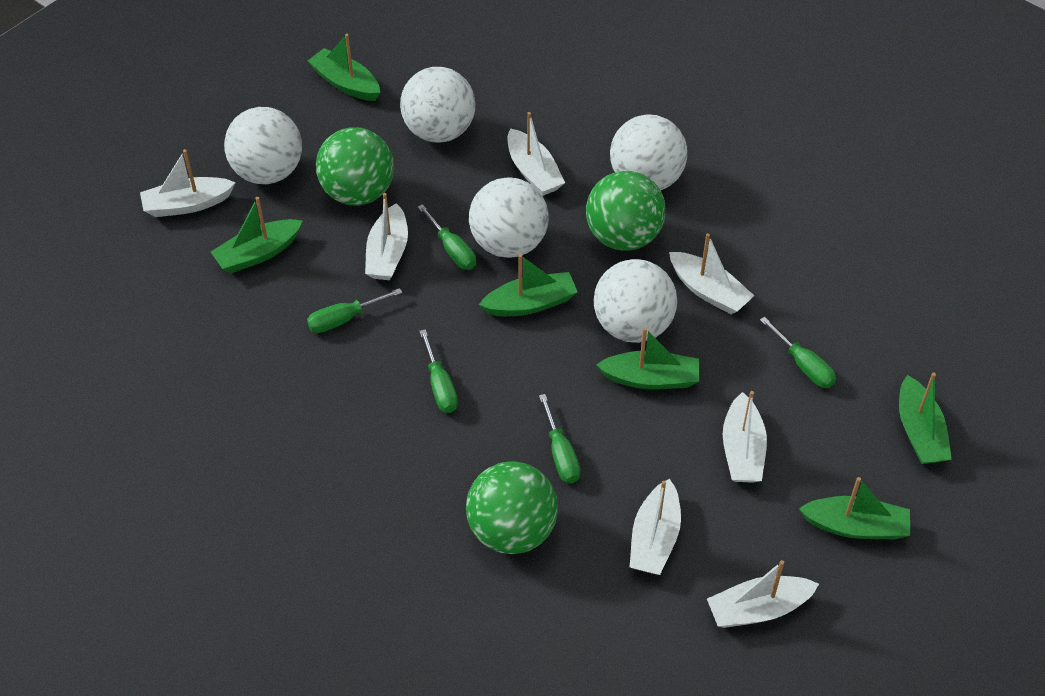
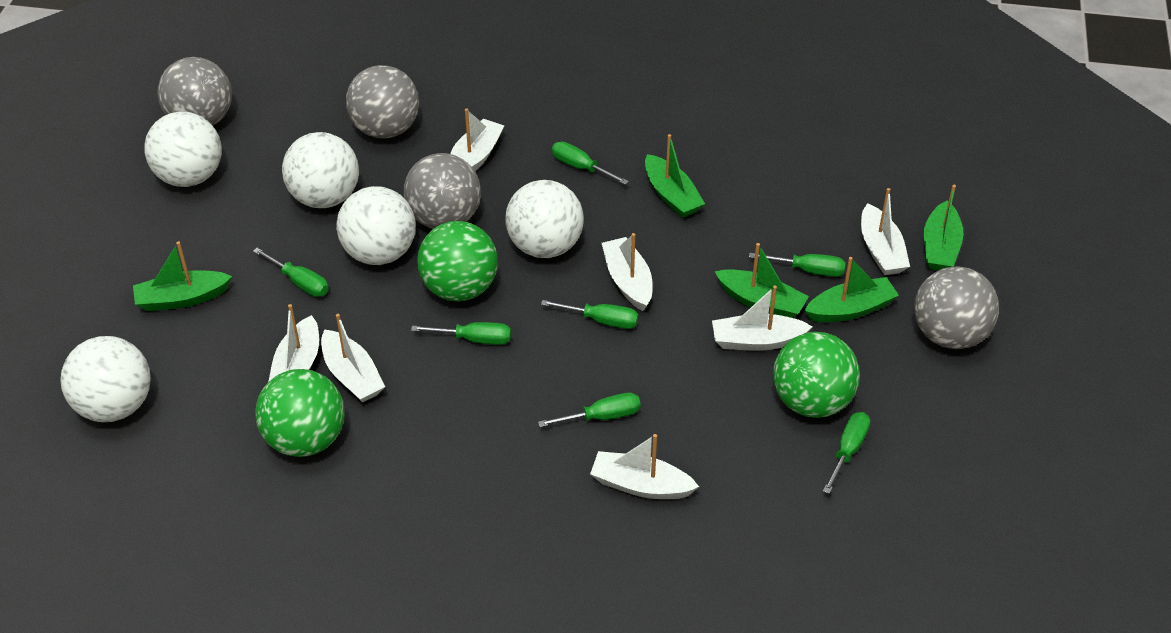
green boat: [211,197,302,273] [308,34,380,101] [479,254,578,316] [597,327,699,389] [799,477,910,539] [899,373,952,464] = 6 -> [133,241,232,311] [645,134,705,218] [715,243,809,318] [804,257,899,322] [924,185,964,270] = 5
green screwdriver: [307,288,402,333] [418,204,476,270] [419,329,458,413] [539,394,580,483] [760,317,836,388] = 5 -> [253,248,329,297] [411,322,511,345] [538,393,641,427] [541,300,638,329] [552,142,629,185] [749,253,845,277] [823,412,870,494] = 7
grey ball: none = 0 -> [157,57,232,126] [346,65,419,139] [404,153,481,229] [914,266,999,349] = 4

